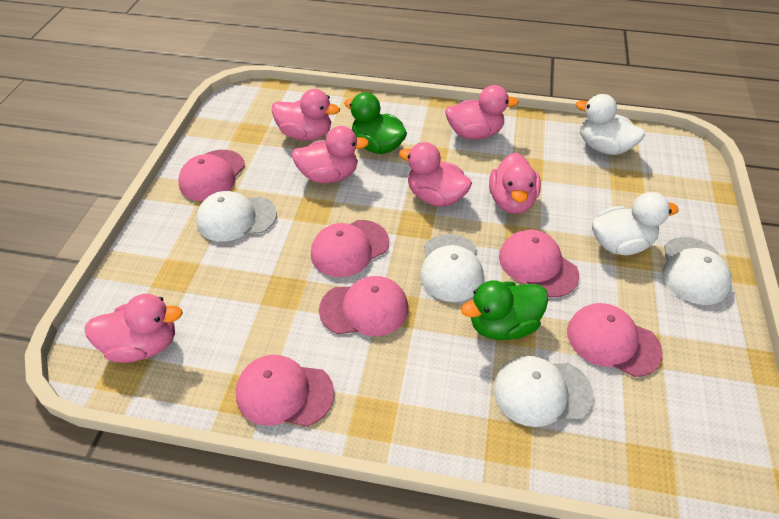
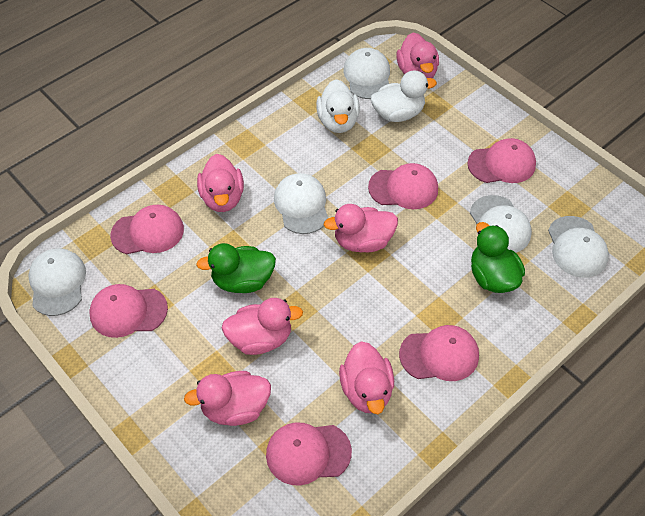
white cap: [196,191,277,242] [420,234,484,302] [493,356,594,427] [662,237,732,305] = 4 -> [28,248,86,316] [274,173,328,234] [343,48,390,99] [470,195,532,253] [548,216,609,278] = 5

